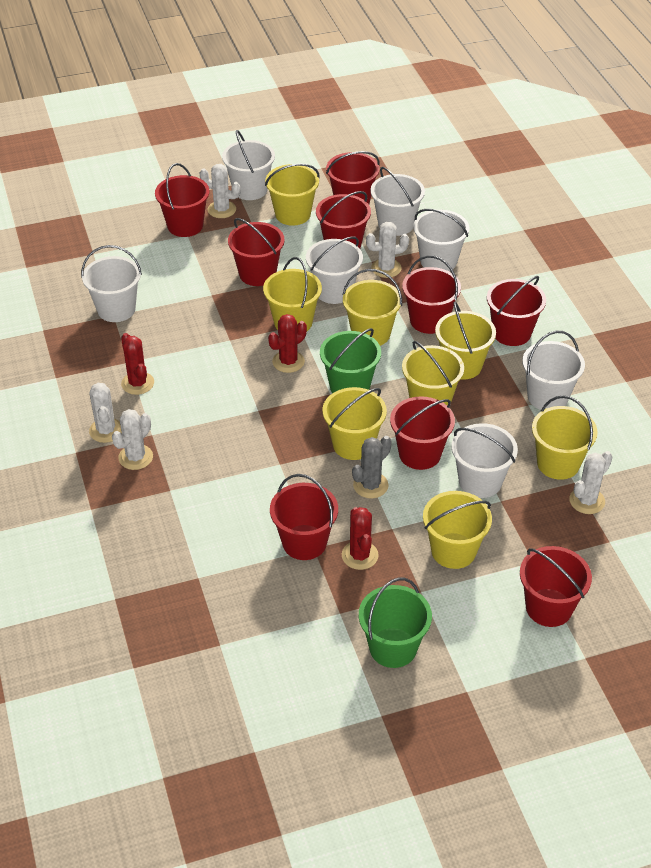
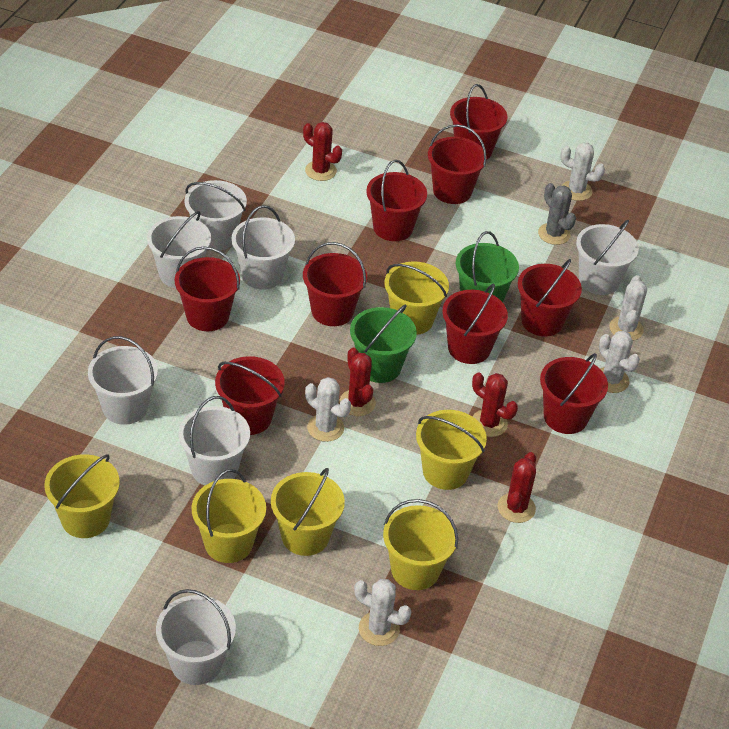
red cactus: [121,333,154,395] [268,314,307,373] [342,507,379,570] = 3 -> [303,122,342,181] [339,347,376,416] [472,372,518,437] [497,452,536,523] = 4
yellow bucket: [263,257,322,331] [265,164,320,226] [322,387,387,460] [343,269,402,346] [402,341,464,406] [423,491,492,569] [435,301,496,380] [532,395,598,480] = 8 -> [44,454,120,538] [192,469,266,563] [271,468,345,556] [383,499,458,590] [384,261,449,335] [416,410,487,490] = 6

